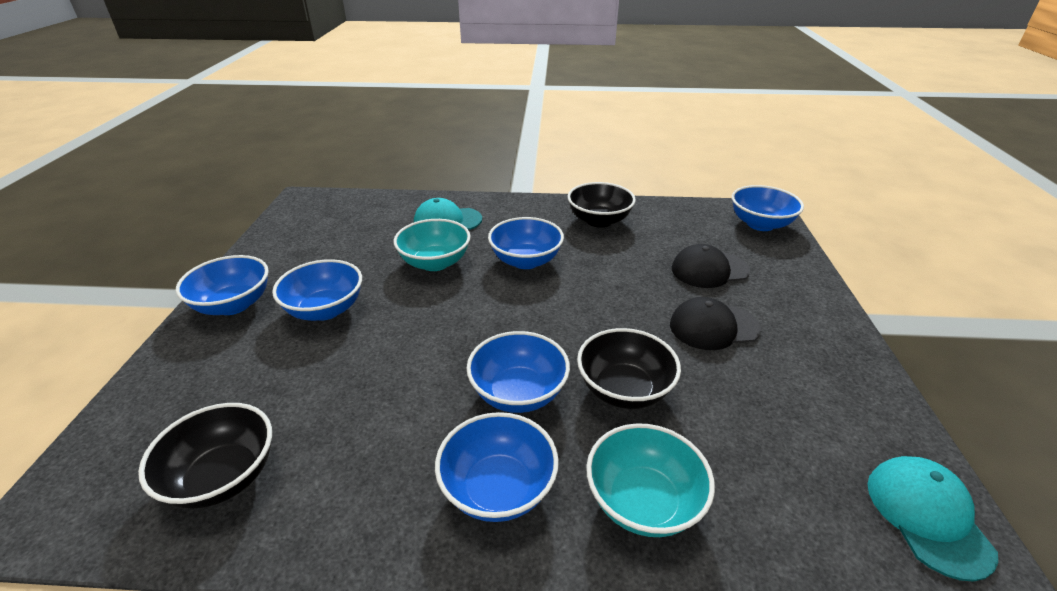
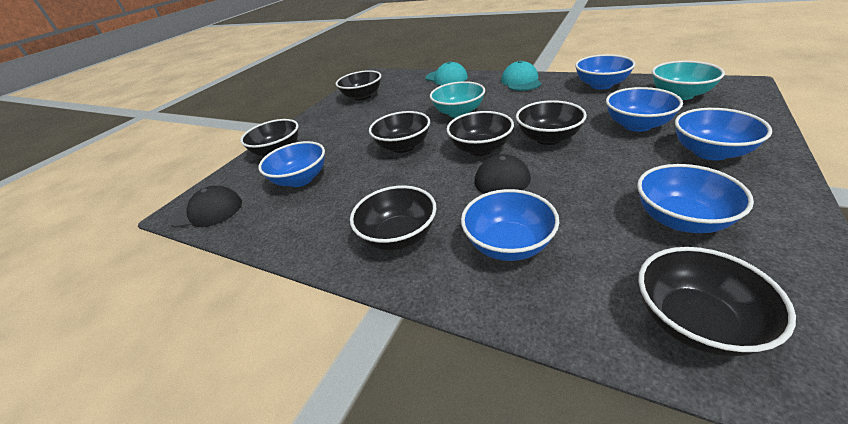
black bowl: [138,403,272,508] [568,182,636,228] [577,328,681,409] = 3 -> [240,119,299,156] [336,70,381,101] [350,185,437,250] [369,111,430,153] [446,111,514,156] [516,100,587,145] [638,247,796,356] = 7

